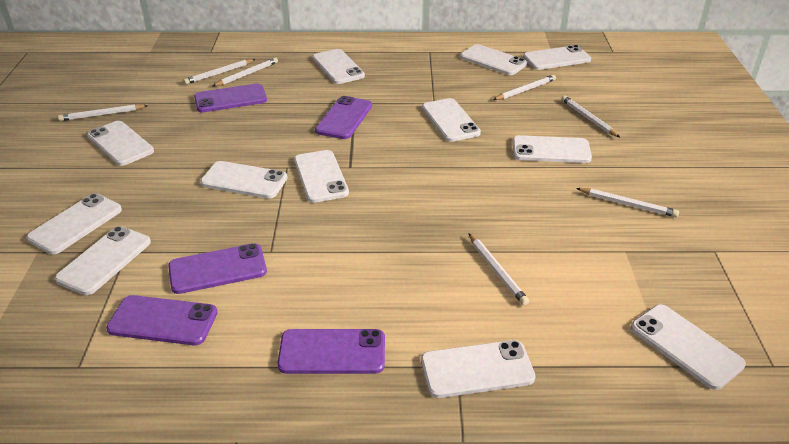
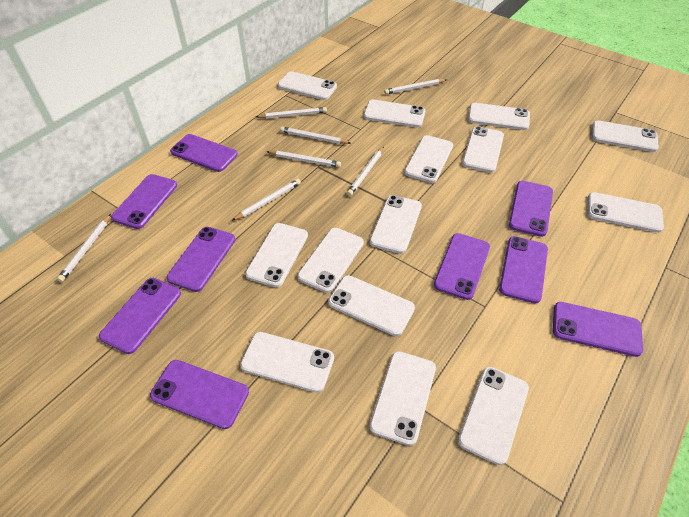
purple phone: [106,295,218,345] [168,243,267,294] [194,83,267,113] [277,329,385,374] [315,96,372,139] = 5 -> [99,278,181,354] [111,174,177,229] [150,360,249,429] [166,227,235,292] [170,134,238,172] [434,233,490,300] [499,236,548,304] [509,181,553,237] [553,302,643,357] = 9
white phone: [26,193,122,255] [55,226,151,295] [87,121,154,166] [200,161,288,199] [294,150,349,203] [312,49,365,84] [421,340,536,398] [422,98,481,142] [460,44,527,75] [513,135,592,163] [523,45,591,70] [631,304,746,390] = 12 -> [240,332,334,393] [245,223,308,288] [278,71,337,100] [297,228,364,293] [328,275,415,336] [364,100,426,127] [369,351,436,446] [370,195,422,254] [404,135,453,183] [458,367,529,465] [462,126,504,173] [468,103,530,130] [587,192,664,233] [592,120,659,152] = 14

